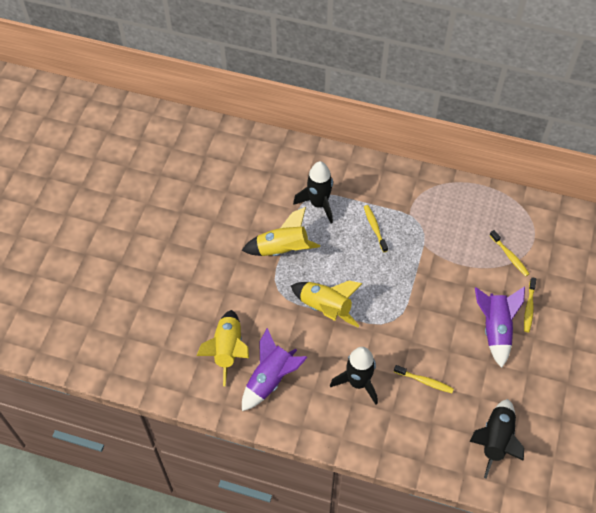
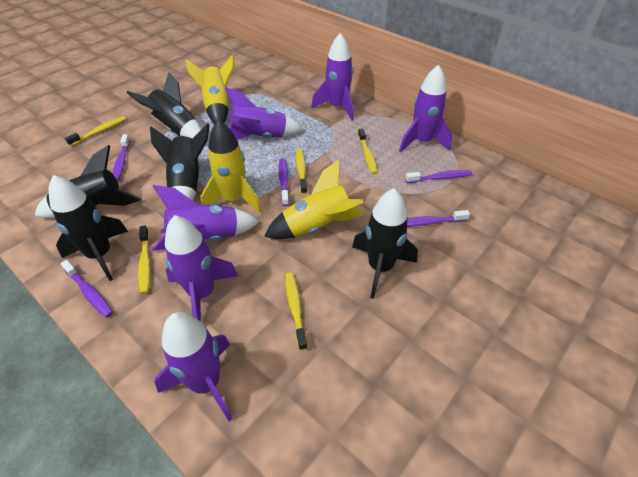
black rocket: [293,161,333,223] [330,347,378,404] [470,399,524,479] = 3 -> [35,145,142,219] [48,175,128,281] [127,72,201,139] [150,123,210,201] [352,188,418,299] = 5
purple rocket: [242,328,308,411] [475,286,525,368] = 2 -> [152,185,259,251] [155,312,232,421] [165,215,238,322] [225,87,303,140] [311,33,354,121] [399,65,452,152] = 6
purple toothbrush: none = 0 -> [60,260,113,318] [113,134,130,181] [278,158,289,206] [405,170,472,183] [407,210,470,227] = 5
yellow toothbrush: [364,205,388,252] [394,365,454,393] [489,230,529,276] [524,277,536,332] = 4 -> [65,116,126,146] [138,225,150,294] [285,273,307,350] [296,149,308,195] [358,128,378,174] = 5

